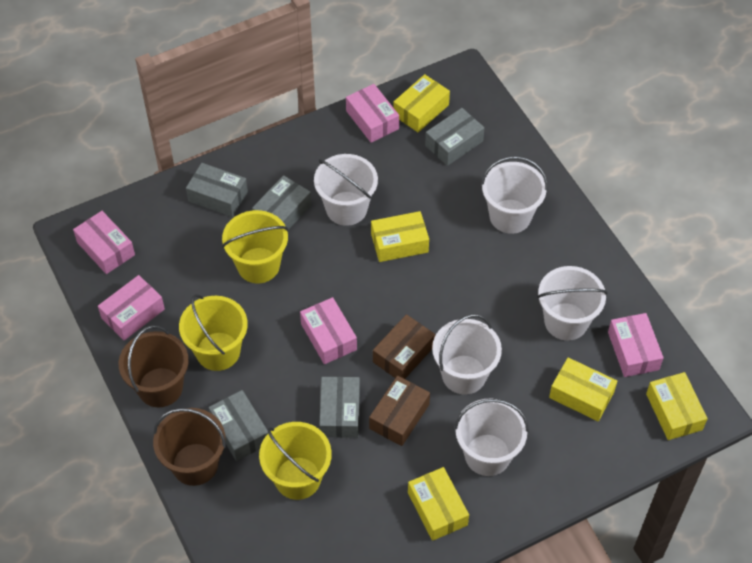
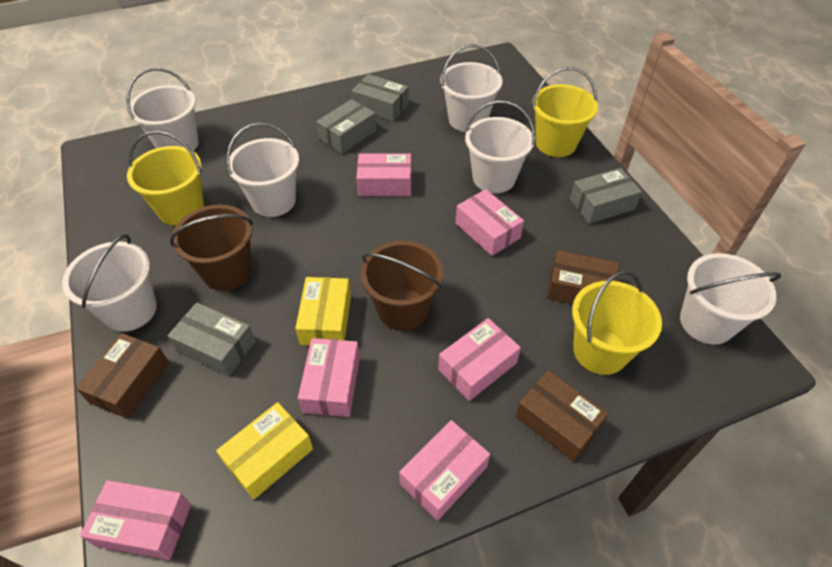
brown box: [369,376,430,446] [373,314,435,379] = 2 -> [76,333,169,419] [515,370,608,462] [547,250,619,304] = 3
grey box: [186,163,248,217] [209,390,268,461] [252,175,312,230] [319,377,360,438] [425,108,484,166] = 5 -> [167,302,256,376] [316,99,376,154] [352,74,409,122] [570,168,642,224] = 4
pink box: [73,211,135,274] [98,275,165,340] [300,297,357,364] [346,84,399,143] [608,313,664,377] = 5 -> [80,480,191,560] [298,338,360,417] [357,153,411,196] [399,420,490,521] [438,318,521,401] [456,189,524,256] = 6
white bucket: [314,154,378,226] [432,314,502,395] [454,399,529,476] [481,156,548,234] [537,266,607,341] = 5 -> [62,234,157,332] [126,68,199,151] [226,122,299,217] [440,44,503,132] [465,101,535,193] [680,253,781,345] = 6
yellow box: [371,211,429,262] [393,74,450,132] [408,467,469,541] [549,357,617,421] [646,372,708,440] = 5 -> [216,402,313,499] [295,277,351,345] = 2

